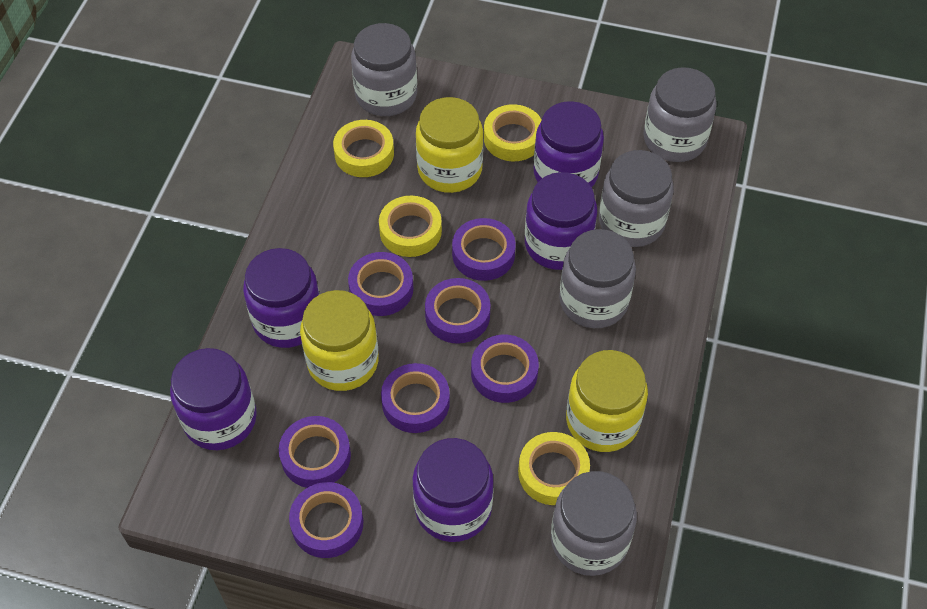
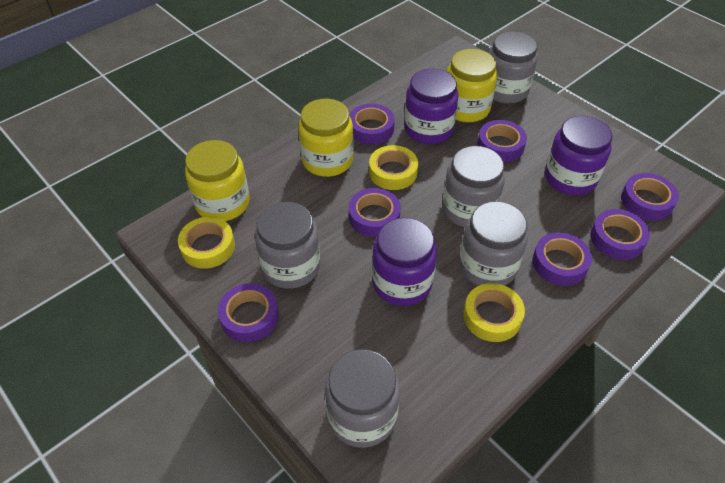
purple jar: [170,348,257,450] [243,248,320,348] [413,438,494,542] [525,172,597,270] [534,101,604,188] = 5 -> [372,218,437,306] [404,69,458,144] [545,116,612,195] = 3
yellow tape: [333,120,394,177] [379,196,442,257] [484,104,542,161] [518,432,590,505] = 4 -> [178,217,235,269] [369,145,418,190] [463,283,525,342] = 3

